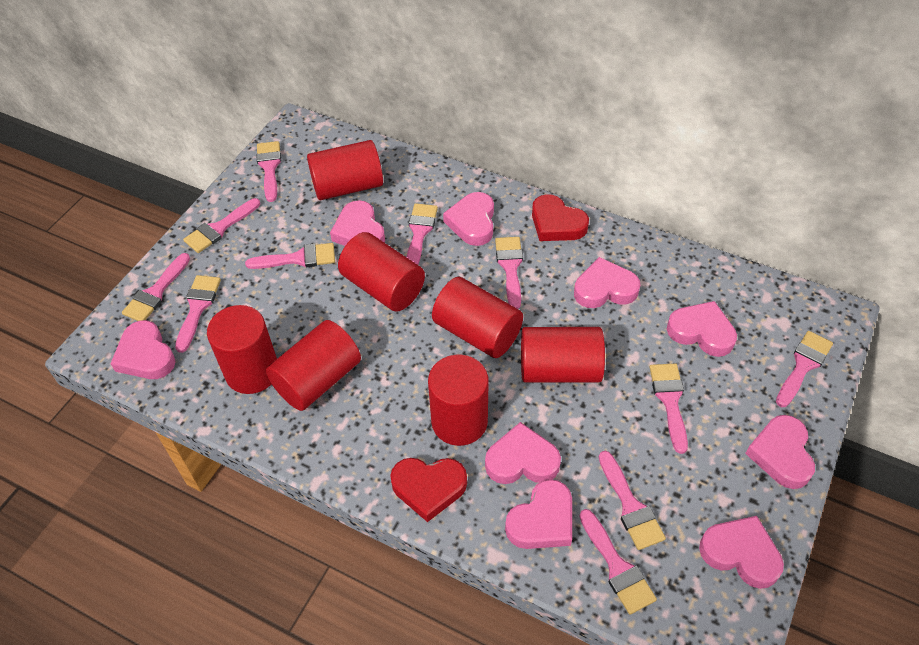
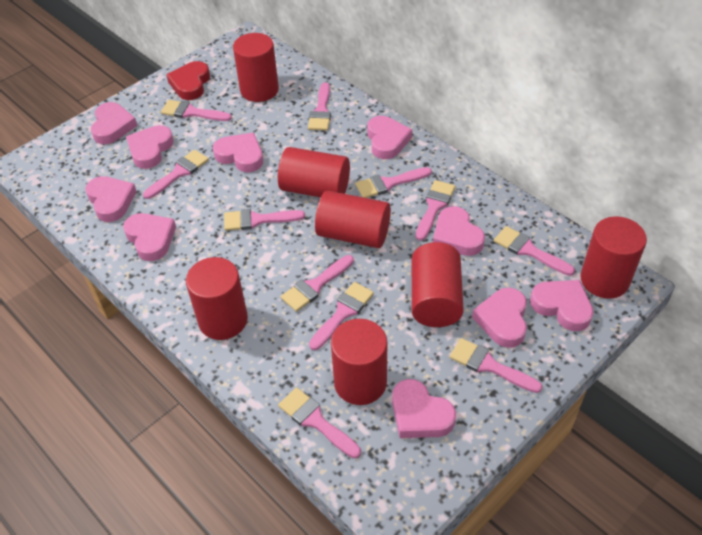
pink heart: [110,320,176,379] [330,200,385,246] [443,192,494,246] [485,422,561,484] [505,479,572,549] [574,257,640,308] [667,301,737,357] [699,516,784,589] [745,415,815,489] = 9 -> [85,176,137,222] [91,102,137,144] [123,213,176,261] [126,125,174,169] [213,133,263,172] [367,116,412,159] [392,379,456,438] [433,206,485,256] [472,288,527,348] [530,280,594,331] = 10
red heart: [390,458,467,522] [532,194,589,241] = 2 -> [166,61,210,100] = 1

